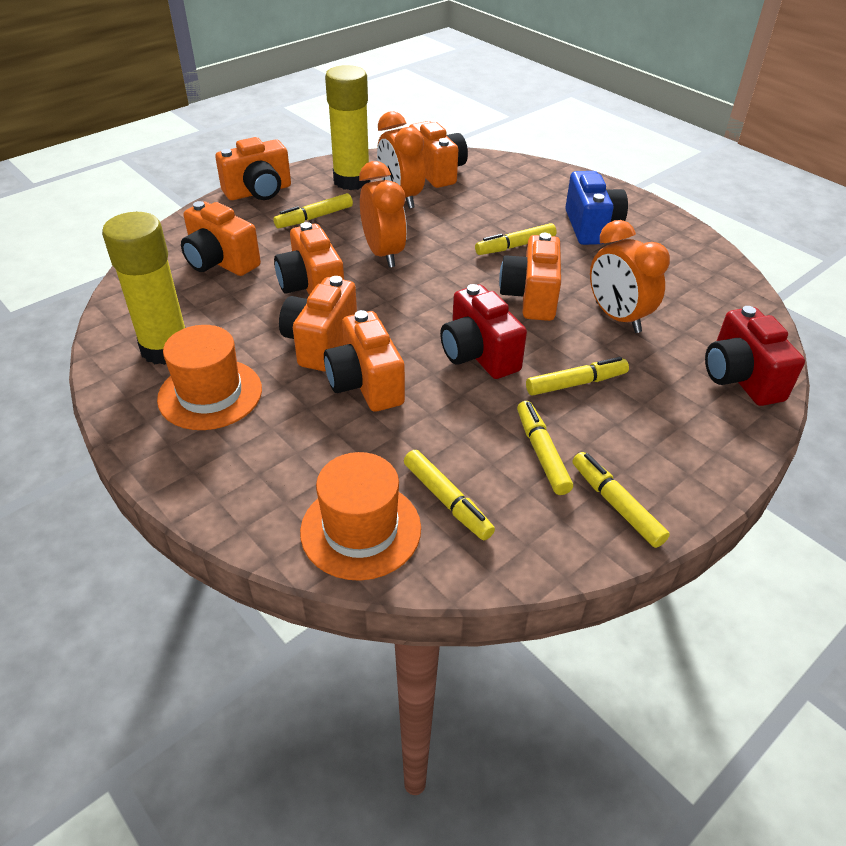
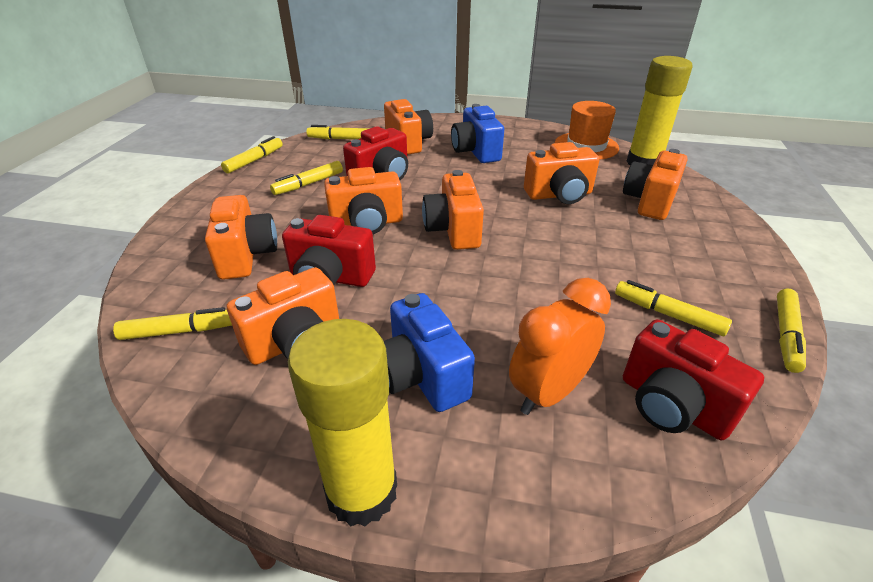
blue camera: [565,171,628,245] = 1 -> [384,293,475,412] [451,104,504,163] = 2
orange clock: [359,161,407,268] [377,111,425,209] [590,220,670,333] = 3 -> [509,278,611,415] = 1
orange hat: [157,325,262,430] [300,452,421,581] = 2 -> [555,101,619,160] = 1
red camera: [440,284,527,379] [705,306,805,406] = 2 -> [282,215,376,287] [343,126,408,180] [623,319,764,440] = 3

